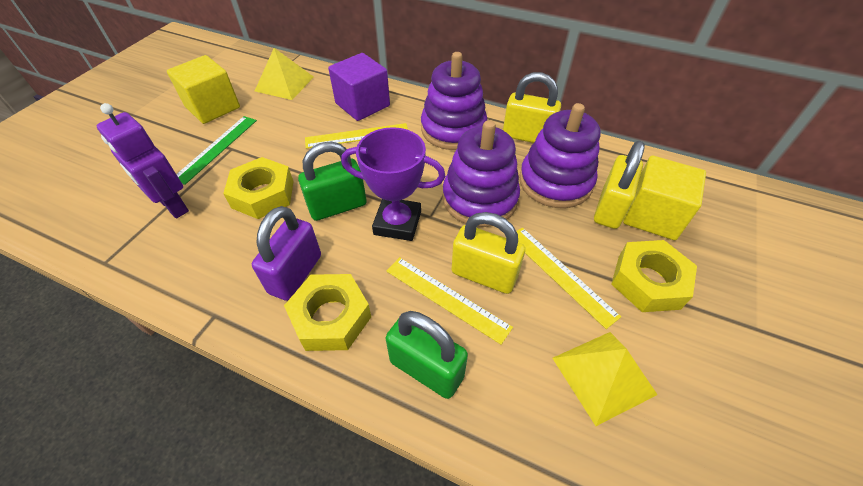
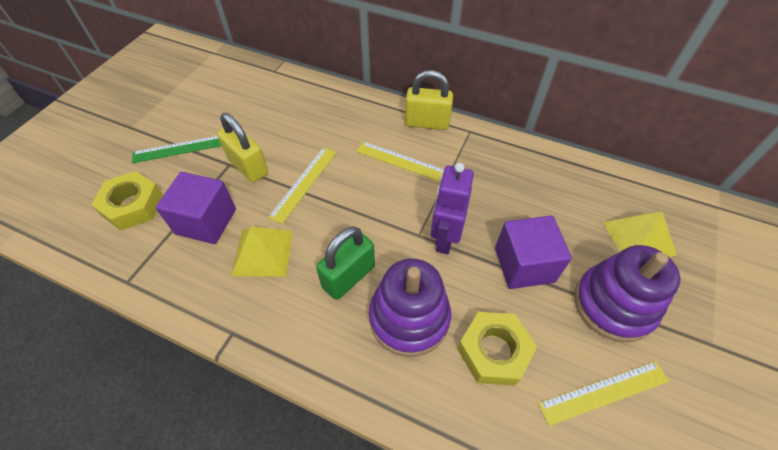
green padlock: [298,142,367,221] [386,311,468,399] = 2 -> [316,227,375,300] = 1
purple cube: [328,53,390,121] = 1 -> [156,172,236,244] [495,216,572,289] = 2
purple padlock: [252,206,321,301] = 1 -> none = 0
purple stacking toy: [421,52,488,150] [443,120,520,227] [519,103,601,208] = 3 -> [369,258,451,357] [574,245,681,342] = 2
purple trophy: [341,127,445,241] = 1 -> none = 0
yellow cube: [167,55,240,124] [623,156,706,240] = 2 -> none = 0
yellow nut: [223,157,294,219] [284,274,371,351] [611,240,697,312] = 3 -> [91,171,163,230] [457,312,537,386] = 2
yellow padlock: [451,212,525,294] [503,72,561,143] [594,141,645,229] = 3 -> [217,113,268,183] [405,70,453,130] = 2

